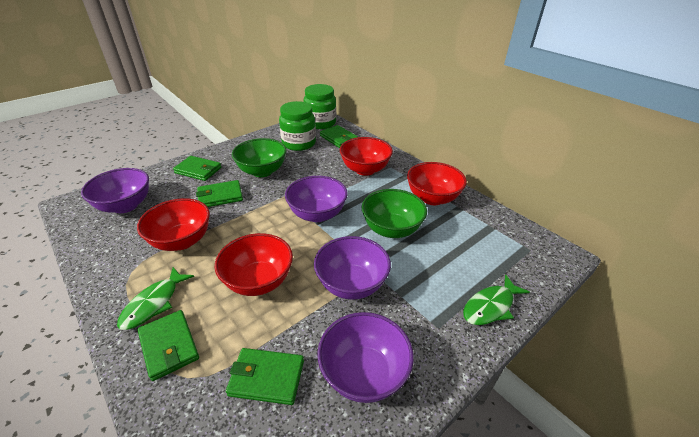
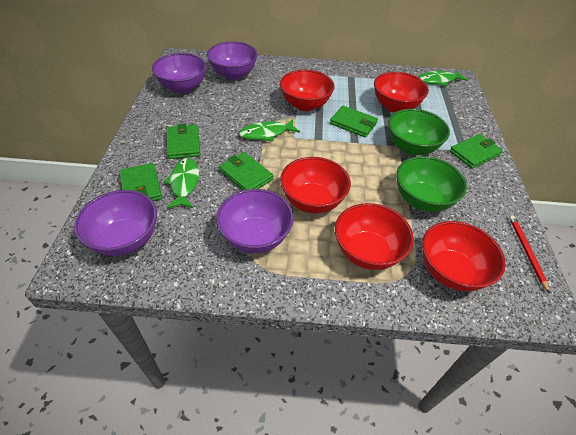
green fish: [117,267,194,330] [463,275,530,325] = 2 -> [163,158,199,209] [239,119,300,142] [418,70,468,86] = 3
green jar: [279,101,316,151] [303,84,336,129] = 2 -> none = 0
red bowl: [137,198,210,251] [214,233,293,296] [340,137,393,176] [407,162,467,205] = 4 -> [280,69,335,111] [280,157,351,213] [335,203,414,270] [374,72,429,113] [422,221,506,291] = 5
red pencil: none = 0 -> [509,216,549,293] = 1

